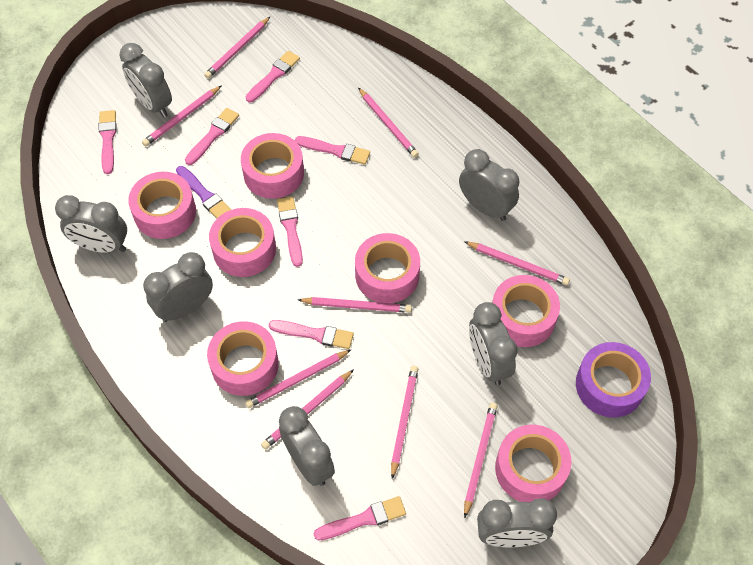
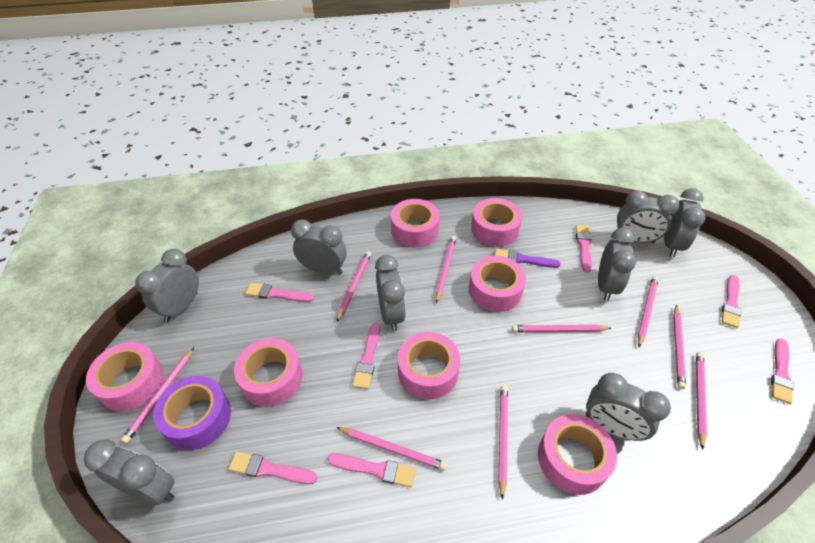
grey clock: [55,195,127,253] [119,43,172,117] [143,252,213,322] [279,406,335,486] [459,149,520,221] [469,302,518,385] [477,498,557,547] = 7 -> [84,440,174,505] [135,249,199,322] [291,219,347,274] [375,255,406,331] [586,373,671,441] [598,228,636,301] [617,191,679,243] [664,188,705,257] = 8

